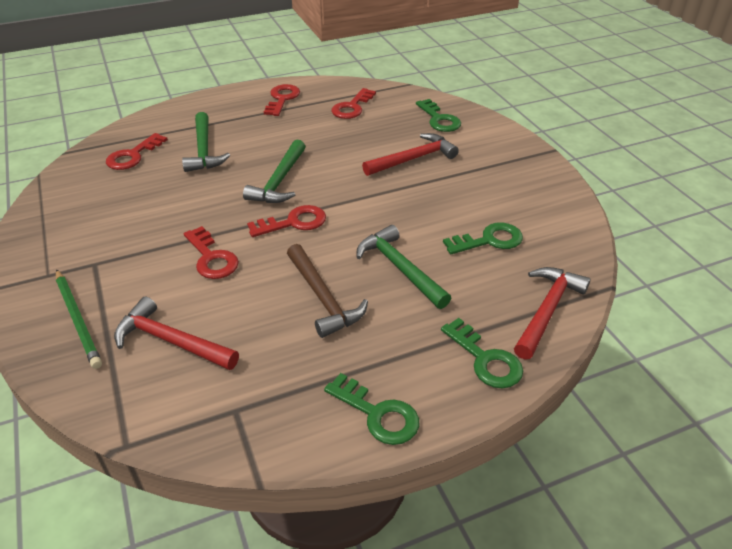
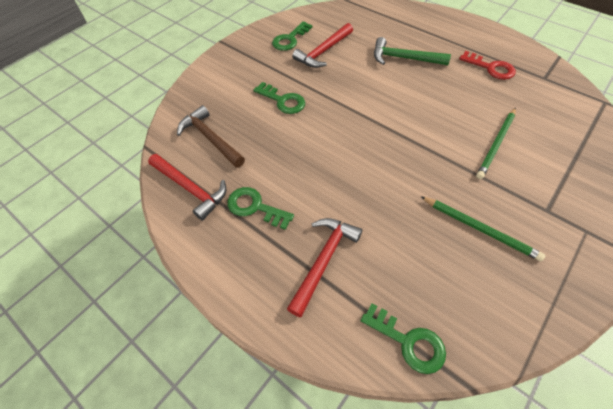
green hammer: [182,112,230,172] [243,139,306,203] [356,225,451,309] = 3 -> [374,37,451,65] = 1
green pencil: [56,269,102,369] = 1 -> [420,196,546,261] [476,108,516,179] = 2
red key: [106,133,168,170] [184,226,239,279] [247,205,326,237] [264,84,300,116] [331,88,376,119] = 5 -> [459,51,516,80] = 1

